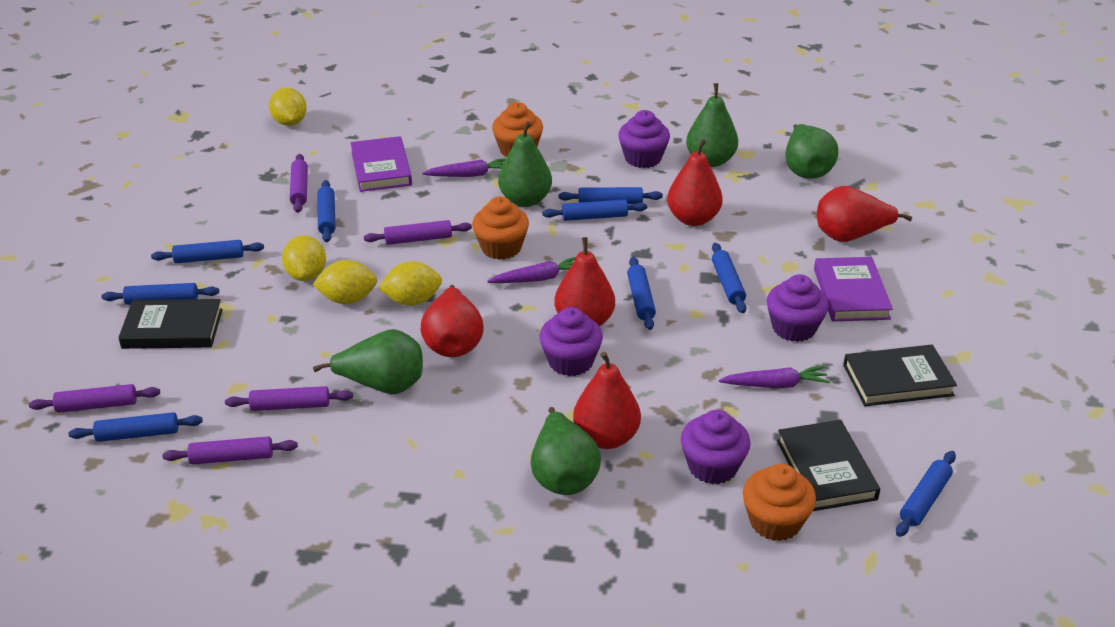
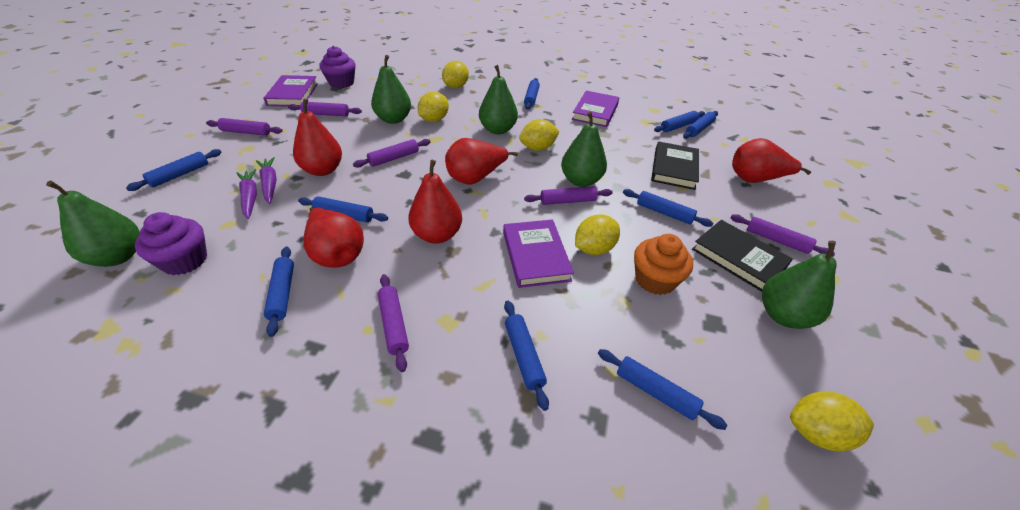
black book: [118,299,223,349] [777,420,880,511] [843,345,957,406] = 3 -> [651,142,699,190] [692,220,793,292] = 2
orange cupcake: [472,196,529,260] [492,102,543,157] [743,464,816,541] = 3 -> [634,234,693,295] = 1
purple book: [351,136,412,192] [814,257,893,321] = 2 -> [264,75,318,107] [503,219,574,288] [572,91,619,127] = 3
purple carrot: [422,158,506,177] [487,257,576,283] [719,366,830,388] = 3 -> [236,169,257,219] [256,157,276,204] = 2
purple cupcake: [540,307,603,376] [618,110,670,168] [681,410,751,484] [767,274,829,342] = 4 -> [135,212,207,275] [320,46,355,88] = 2
purple rolling pin: [29,384,160,413] [163,436,298,465] [225,386,353,411] [290,154,308,213] [364,220,472,245] = 5 -> [206,118,283,136] [288,102,362,116] [353,139,430,168] [378,274,409,372] [524,186,613,205] [731,214,835,257] = 6
yellow lemon: [269,87,307,126] [282,235,326,281] [312,260,377,304] [378,261,442,306] = 4 -> [418,92,449,122] [442,61,469,88] [519,119,559,151] [575,215,620,255] [790,391,874,452] = 5

